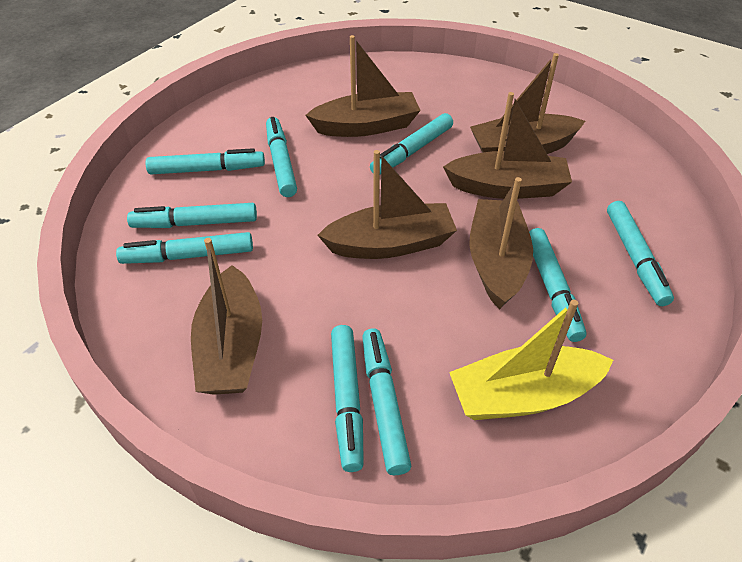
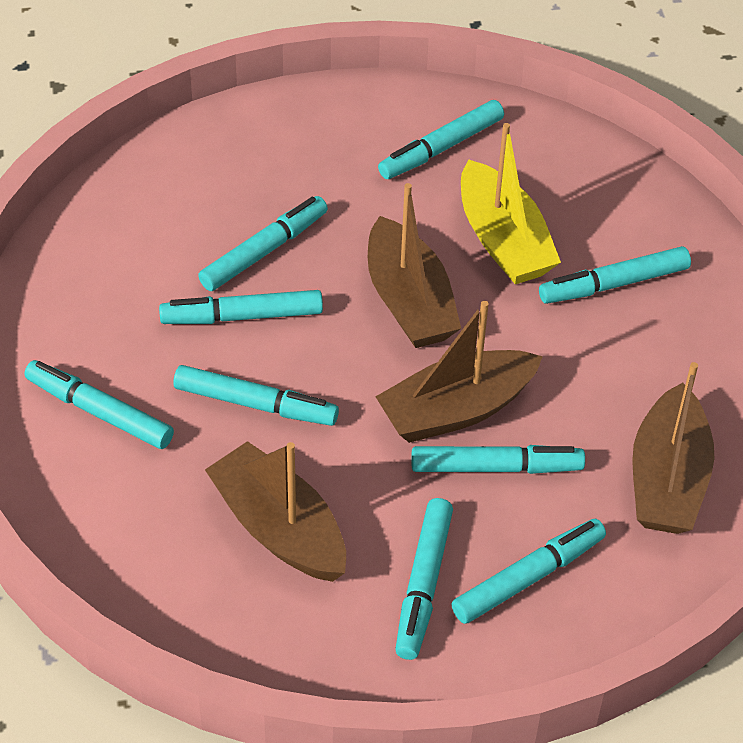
brown boat: [191,238,262,395] [305,35,421,137] [317,150,457,259] [443,92,572,199] [469,177,533,309] [470,53,585,154] = 6 -> [205,441,346,582] [368,183,461,348] [375,301,543,443] [632,362,714,534] = 4

